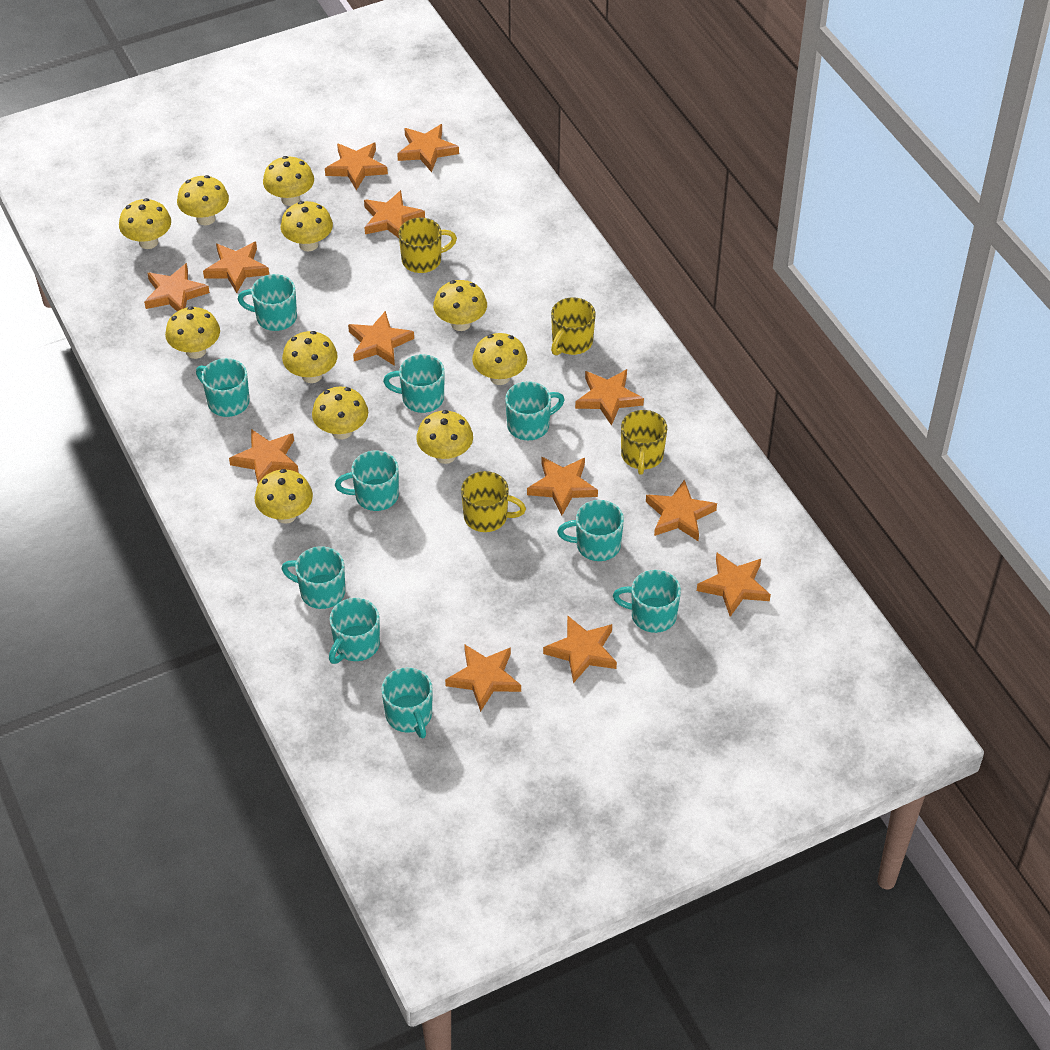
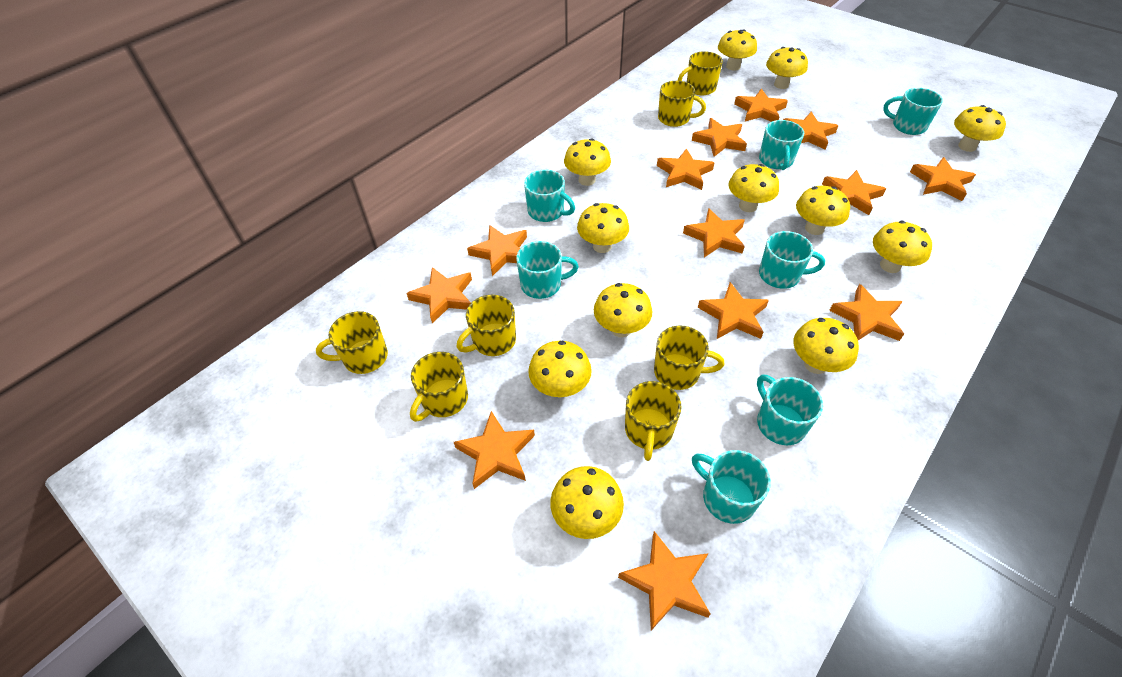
turquoise mug: [196,358,250,417] [238,274,297,331] [281,546,345,609] [329,598,380,664] [335,451,399,511] [381,667,432,738] [383,354,445,413] [505,381,565,440] [557,500,624,561] [613,570,681,633] = 10 -> [516,241,579,299] [524,170,575,222] [692,450,771,524] [757,374,823,445] [759,120,804,170] [759,231,825,289] [883,88,943,135] = 7
yellow mug: [399,218,457,273] [461,471,526,532] [551,298,596,355] [621,410,667,475] = 4 -> [316,311,388,374] [410,352,468,422] [457,295,516,356] [625,381,682,461] [654,326,724,390] [658,81,706,127] [678,51,723,95] = 7
yellow mushroom: [119,198,171,249] [165,306,220,359] [177,175,229,225] [255,469,313,524] [263,156,314,206] [281,201,333,251] [282,331,337,383] [312,387,368,439] [416,410,473,464] [433,280,487,331] [472,333,527,385] = 11 -> [528,340,592,398] [550,466,624,539] [564,138,611,186] [577,203,629,253] [594,283,652,338] [718,30,757,71] [728,164,779,212] [766,47,808,89] [793,318,859,374] [796,186,850,235] [873,221,932,273] [954,105,1006,152] = 12

